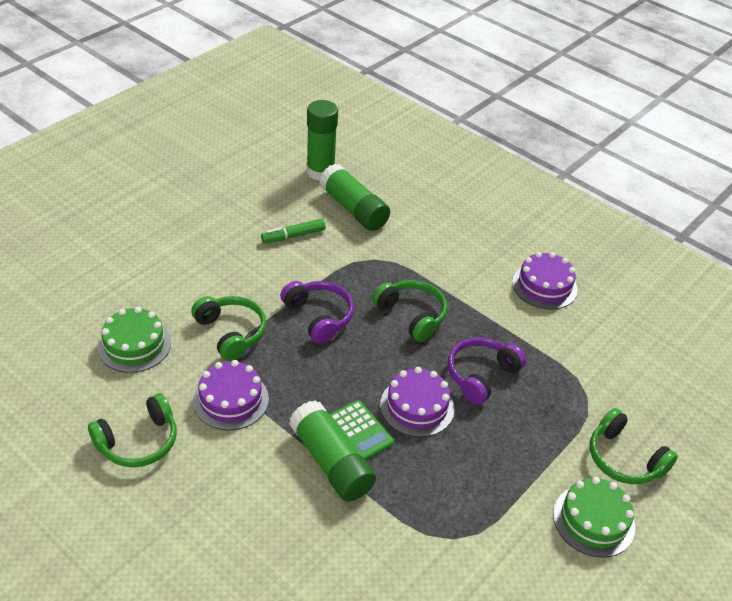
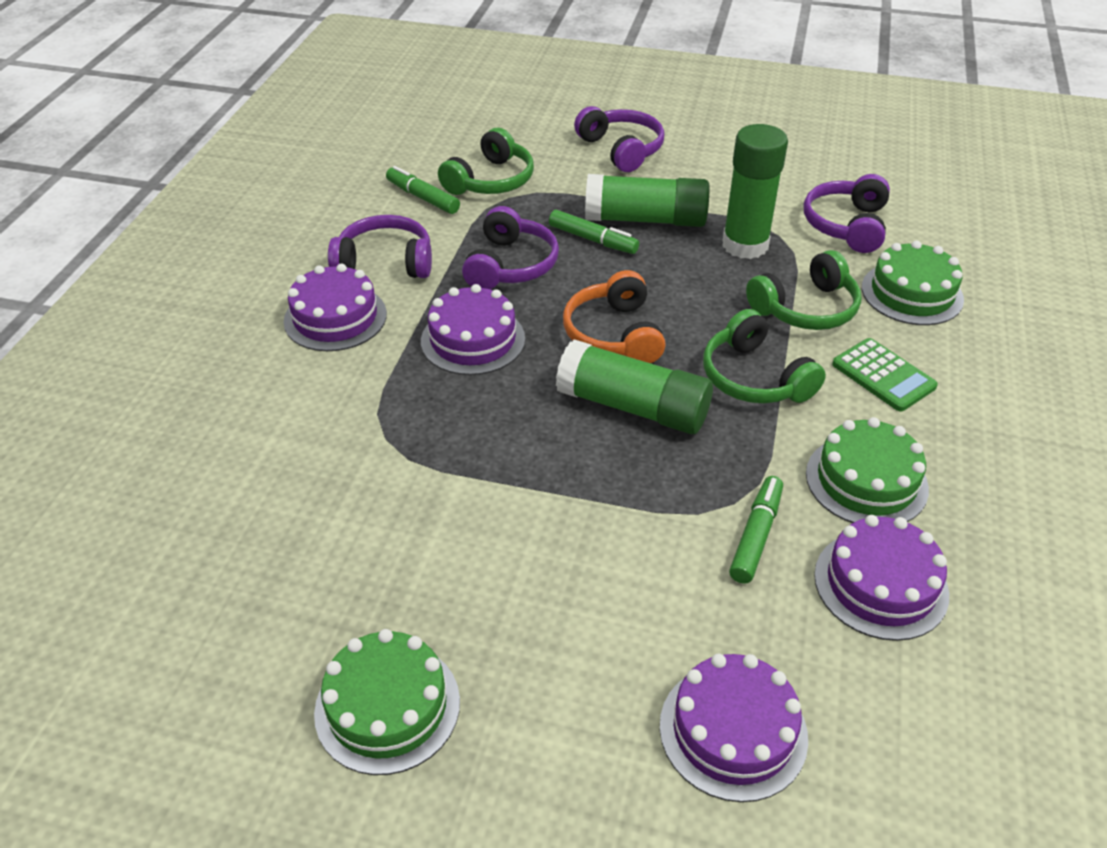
green cake: [97,307,171,373] [553,477,635,558] = 2 -> [314,629,460,775] [806,417,929,523] [862,240,964,325] = 3
green headphones: [88,393,177,468] [191,296,266,361] [372,280,447,342] [590,408,678,484] = 4 -> [438,128,534,195] [703,309,826,404] [746,250,862,330] = 3
green marker: [261,219,326,243] = 1 -> [386,166,460,214] [549,210,639,254] [729,476,783,584] = 3
orange headphones: none = 0 -> [563,270,666,363] = 1
purple cake: [193,360,269,430] [380,367,454,437] [512,252,578,310] = 3 -> [283,263,387,351] [421,284,525,375] [660,654,808,802] [814,515,949,641] = 4
purple headphones: [280,281,354,344] [448,337,526,405] = 2 -> [328,215,432,278] [462,206,559,289] [574,106,664,172] [804,174,890,253] = 4

